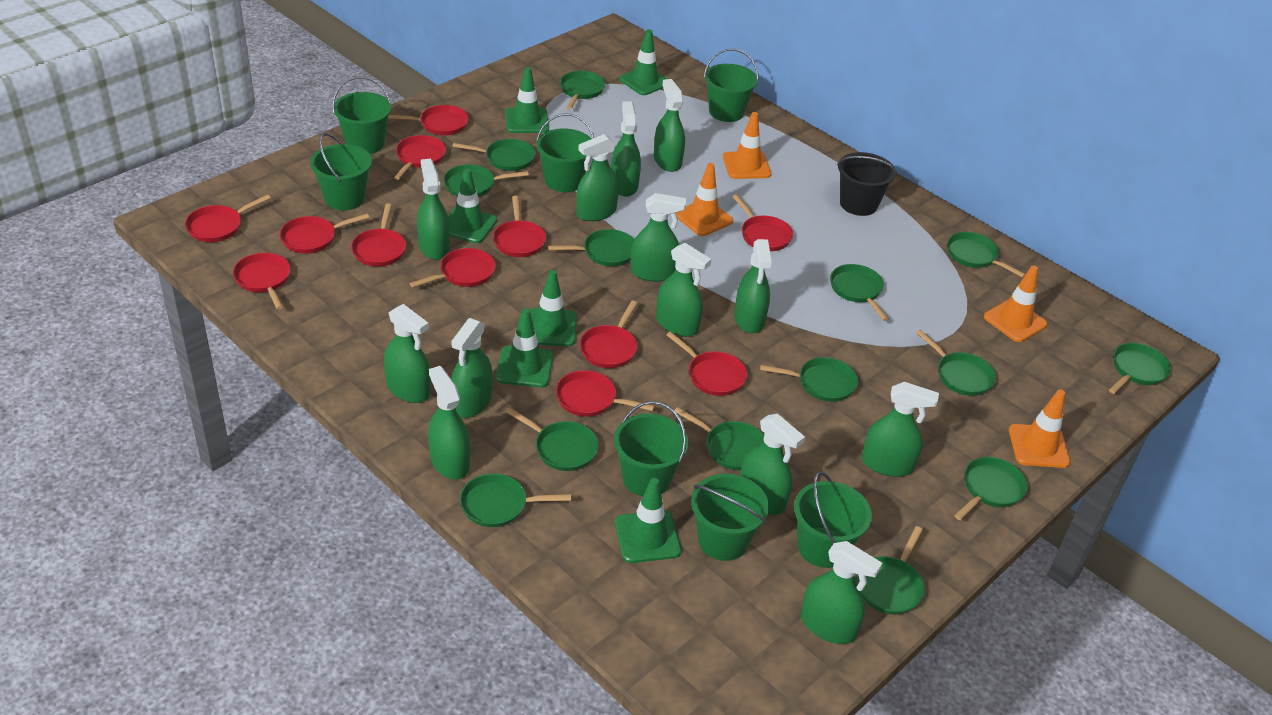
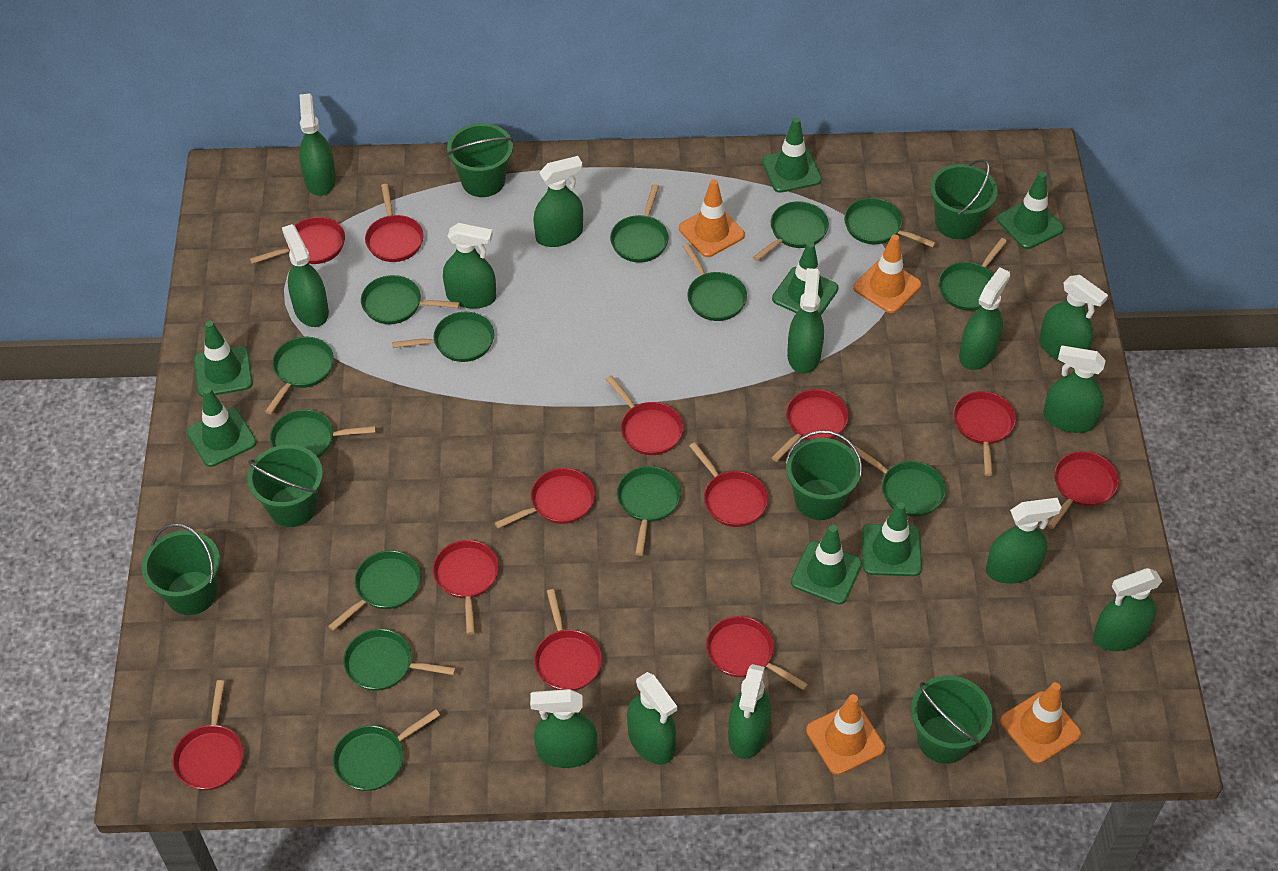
black bucket: [837,152,897,216] = 1 -> none = 0
green bucket: [310,133,372,210] [332,77,391,154] [536,113,594,192] [614,401,688,496] [691,474,769,561] [704,49,759,122] [794,472,872,568] = 7 -> [142,523,220,615] [247,445,323,527] [447,123,513,197] [785,430,862,520] [911,675,993,764] [930,159,998,239] = 6
green traffic cone: [448,169,497,243] [496,308,553,387] [505,67,549,133] [529,270,577,346] [615,478,682,563] [619,29,667,95] = 6 -> [187,387,256,467] [194,321,253,397] [762,117,822,193] [772,242,838,315] [791,525,862,605] [862,502,922,576] [997,171,1064,249] = 7

